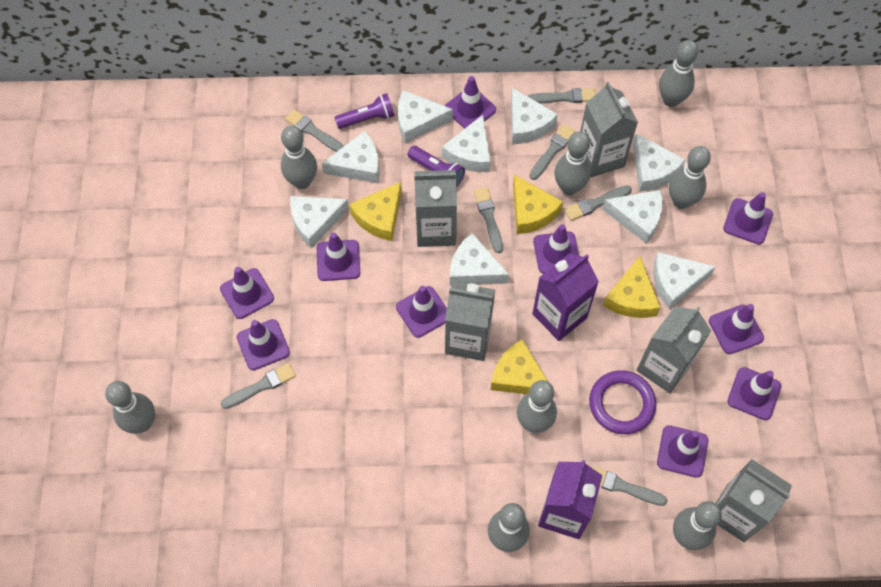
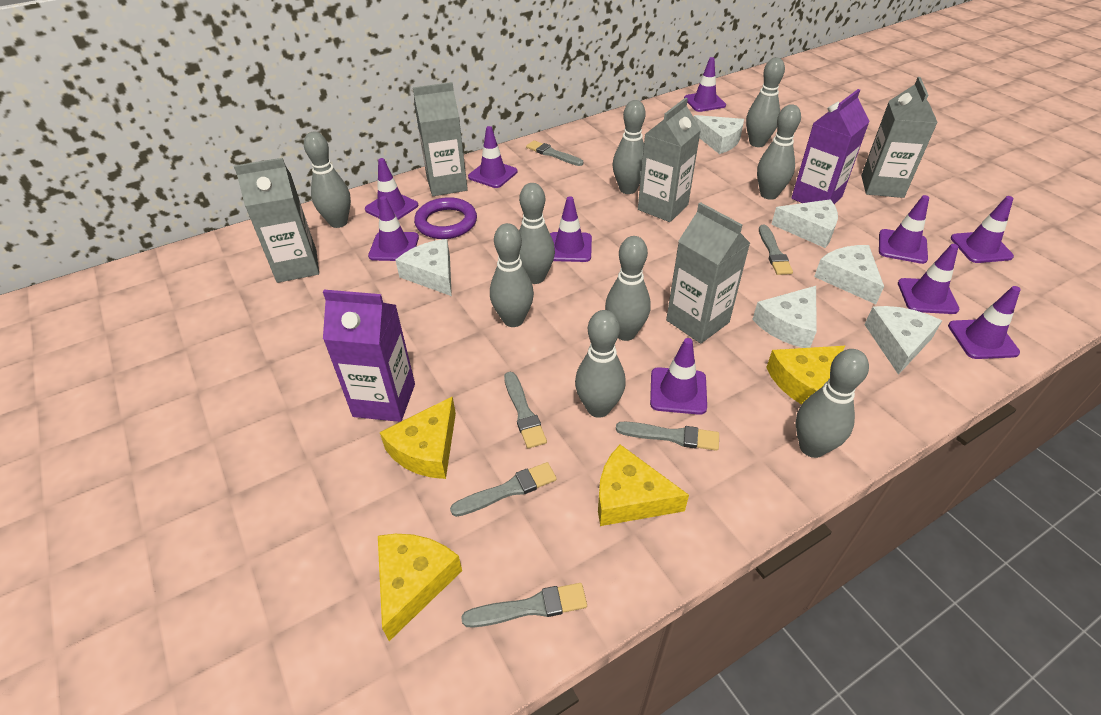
grey bowling pin: [105,381,155,434] [281,125,317,189] [488,503,530,552] [517,380,557,433] [554,132,591,195] [659,40,698,107] [669,146,711,209] [673,501,722,550] = 8 -> [304,132,351,228] [490,223,534,327] [519,183,555,284] [575,310,626,418] [605,236,651,341] [613,100,646,194] [746,57,785,147] [757,104,801,200] [796,349,869,458] = 9
grey brush: [221,363,296,409] [285,109,344,152] [474,187,503,253] [528,88,596,103] [529,124,575,180] [564,185,632,221] [591,466,667,506] = 7 -> [450,462,557,517] [461,583,587,628] [504,372,547,448] [526,140,583,166] [616,422,719,451] [759,225,793,275] = 6
purple flashlight: [334,93,395,129] [408,146,465,187] = 2 -> none = 0
white cheese: [290,196,349,248] [322,131,379,183] [398,90,453,143] [442,115,491,172] [450,233,509,285] [511,88,558,144] [602,190,663,244] [633,133,686,192] [653,252,716,309] = 9 -> [395,239,452,296] [694,115,744,154] [752,286,817,348] [771,199,838,248] [814,245,884,304] [864,306,942,375] = 6

